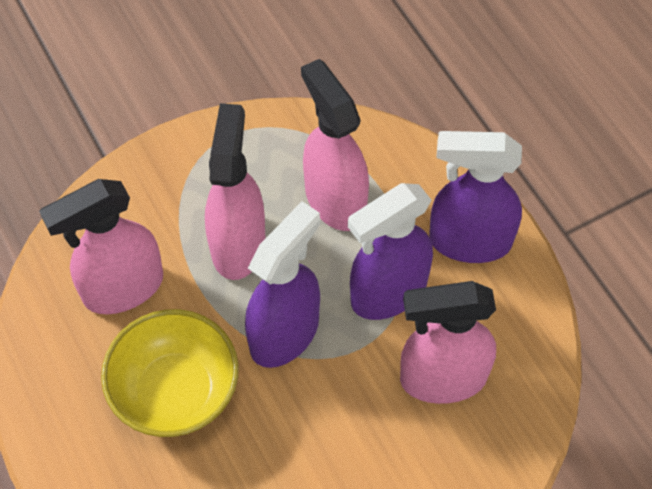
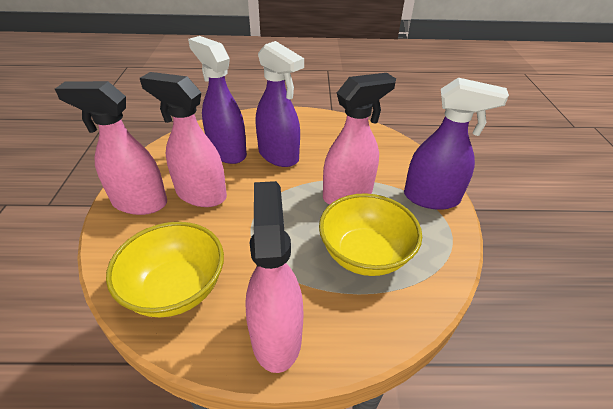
yellow bowl: [101,309,239,437] = 1 -> [106,222,224,317] [319,193,422,276] = 2

